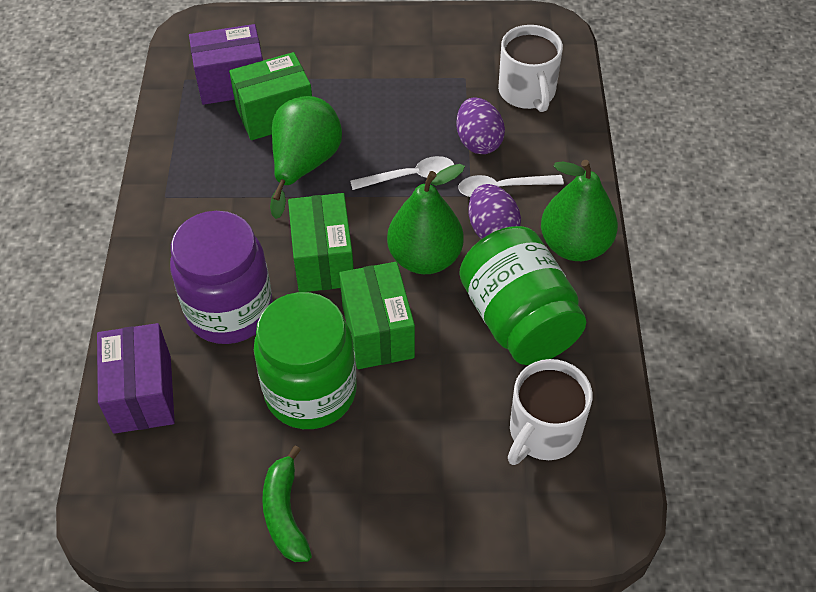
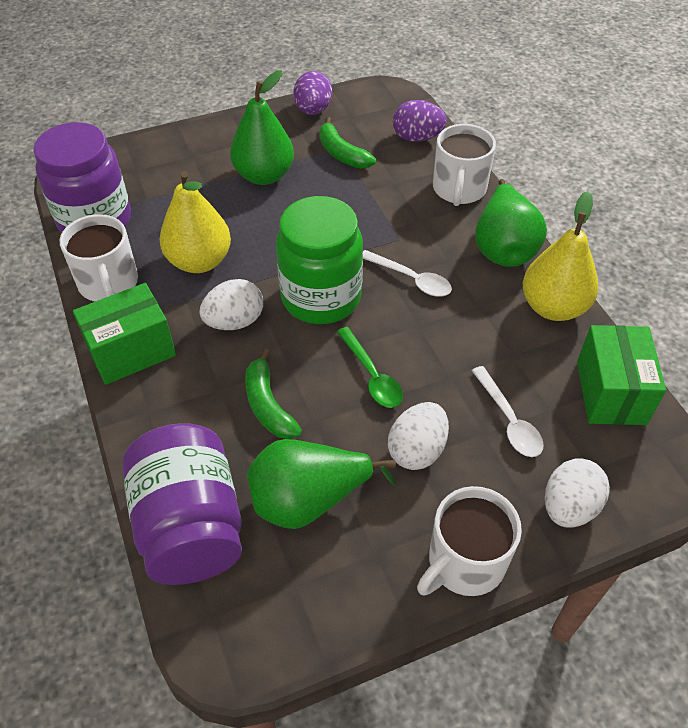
green banana: [262,445,312,562] = 1 -> [245,349,302,439] [319,117,376,168] = 2
green box: [229,52,312,140] [288,193,354,292] [339,262,415,369] = 3 -> [73,283,176,385] [577,325,666,425] = 2
green jar: [254,292,357,429] [459,226,586,365] = 2 -> [276,196,363,324] = 1
green spoon: none = 0 -> [337,327,403,408] = 1
purple box: [97,323,175,434] [189,24,263,105] = 2 -> none = 0
purple jar: [170,211,273,344] = 1 -> [33,122,131,234] [122,423,242,585] = 2
white egg: none = 0 -> [199,279,263,330] [388,402,449,470] [545,458,610,527] = 3
white mug: [498,25,563,112] [508,359,593,465] = 2 -> [60,214,138,301] [417,486,522,596] [433,124,496,206] = 3
yellow pear: none = 0 -> [160,171,231,273] [523,191,598,321] = 2

